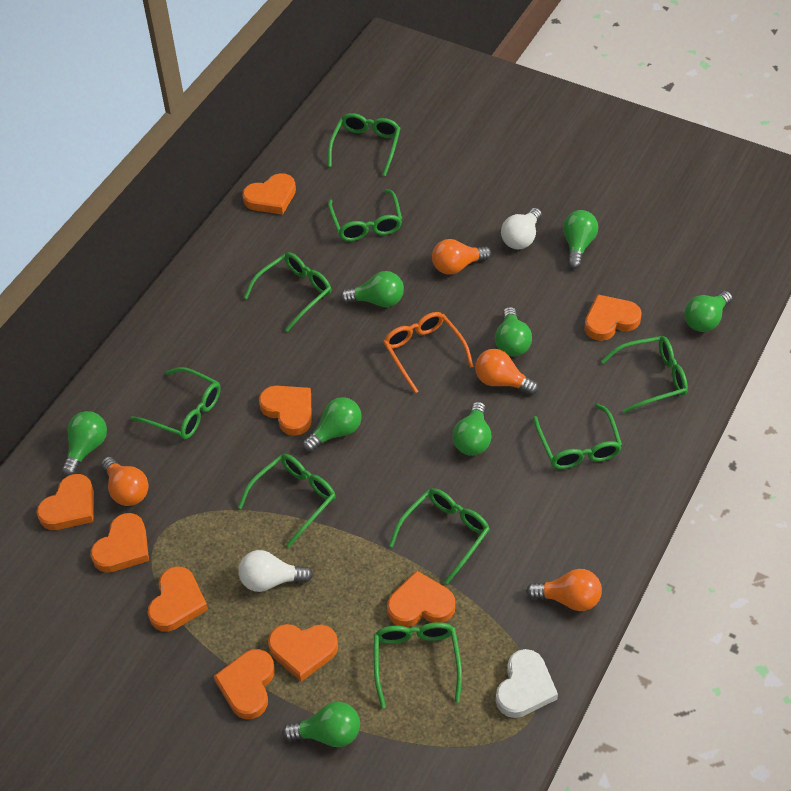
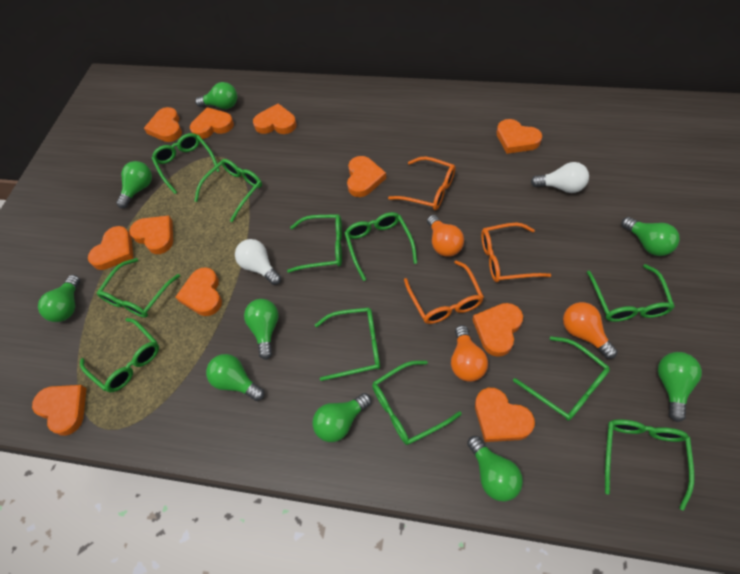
green glasses: [131,367,221,439] [238,454,336,547] [244,252,331,332] [328,113,401,176] [328,189,402,241] [374,622,462,708] [389,488,490,584] [533,403,622,469] [601,336,688,413] = 9 -> [80,318,159,392] [97,258,180,318] [152,133,220,194] [194,159,262,222] [287,214,342,273] [315,308,380,381] [345,212,417,281] [372,361,462,445] [513,336,610,421] [587,264,675,322] [605,419,694,511] = 11
green light bulb: [61,411,107,477] [282,702,360,747] [302,397,362,452] [341,271,404,307] [452,402,492,456] [495,307,532,357] [563,210,598,269] [685,291,732,332] = 8 -> [38,275,80,322] [116,161,152,208] [195,82,237,109] [206,354,264,401] [244,299,279,360] [312,393,372,442] [467,436,523,502] [621,217,680,256] [658,352,702,422] = 9
orange glasses: [383,312,474,393] = 1 -> [388,157,455,210] [404,260,484,324] [481,223,551,282] = 3
orange heart: [36,474,94,530] [91,513,149,573] [147,567,208,632] [214,649,275,719] [242,173,296,215] [259,386,311,436] [268,624,338,682] [387,570,455,627] [584,294,642,341] = 9 -> [32,385,87,436] [88,226,133,270] [129,216,173,254] [144,107,182,142] [176,267,222,316] [190,107,234,139] [253,103,296,134] [347,156,386,197] [472,303,523,357] [475,388,535,442] [496,119,542,154] = 11
orange light bulb: [101,457,148,506] [432,239,491,275] [475,349,539,395] [526,569,602,611] = 4 -> [427,215,464,257] [451,325,488,382] [563,302,617,359] = 3
white heart: [496,649,558,718] = 1 -> none = 0

